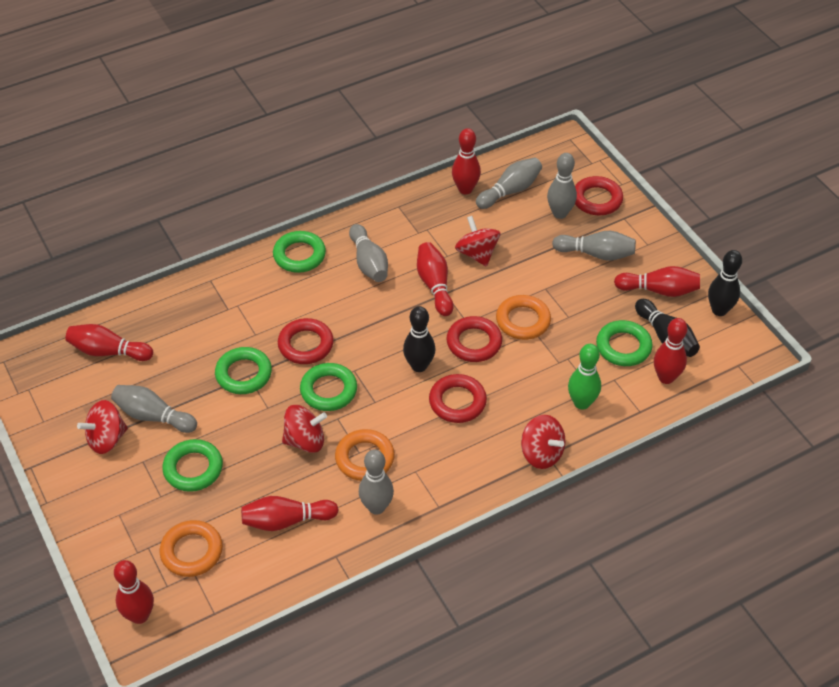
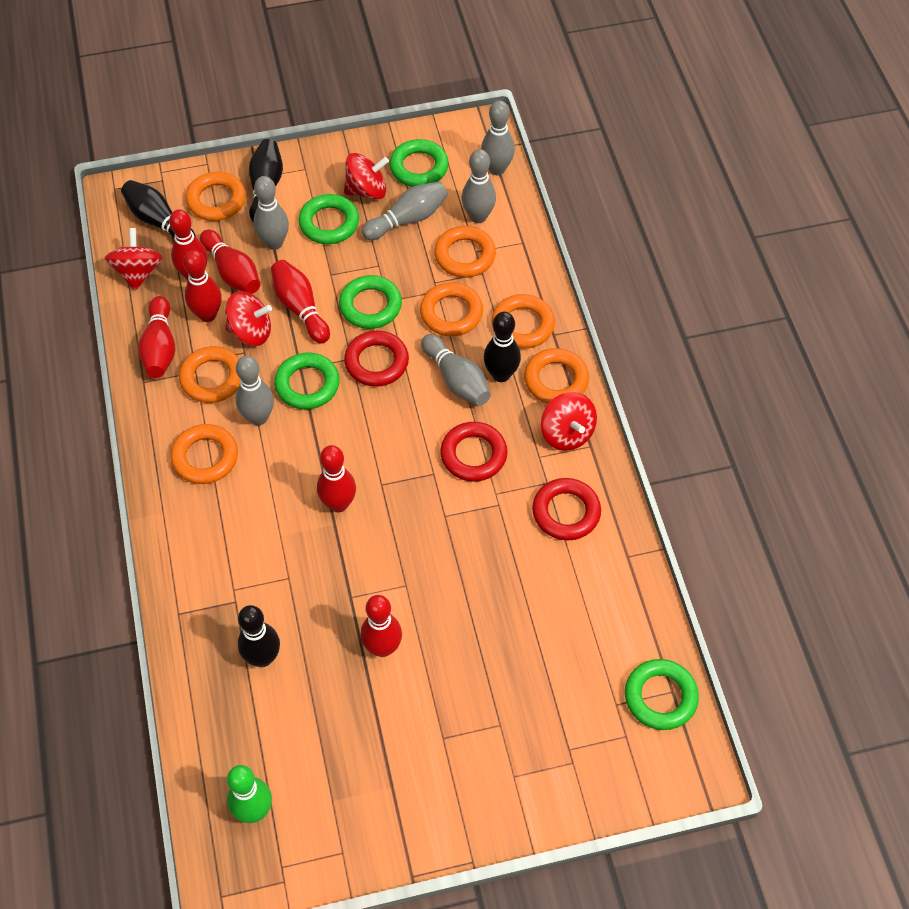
black bowling pin: [403,306,436,372] [635,299,700,357] [708,250,742,316] = 3 -> [121,180,196,239] [238,605,280,667] [249,139,283,221] [484,312,521,382] = 4
orange ring: [160,520,223,577] [335,429,395,481] [496,295,551,340] = 3 -> [171,424,238,484] [179,346,241,403] [186,172,246,221] [420,282,483,336] [434,226,496,277] [492,294,555,349] [524,348,589,404] = 7
red ring: [278,318,334,364] [429,374,487,423] [447,316,502,362] [575,176,623,215] = 4 -> [344,331,409,387] [440,422,508,482] [532,478,601,540] = 3

